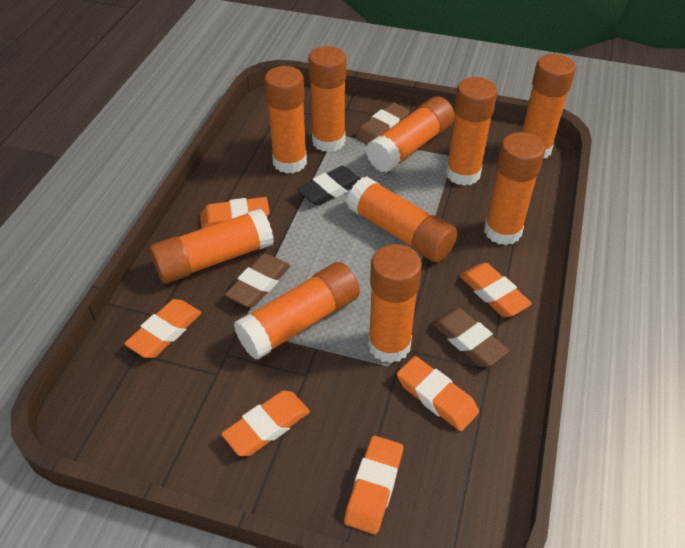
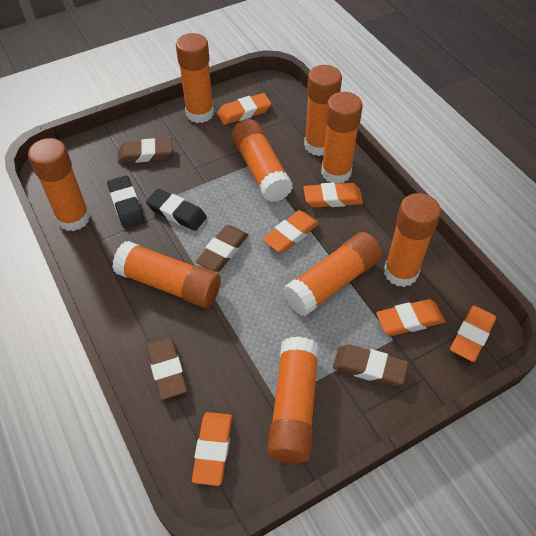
black eraser: [297,166,360,206] = 1 -> [107,175,144,228] [146,189,207,231] = 2
brown eraser: [225,254,291,307] [356,103,410,145] [432,308,509,367] = 3 -> [118,138,172,163] [147,337,187,400] [196,225,248,272] [333,344,409,386] = 4
orange glue stick: [150,209,274,283] [234,262,360,360] [264,66,307,174] [308,46,346,152] [347,176,458,262] [366,96,455,173] [368,244,422,363] [446,77,497,186] [484,132,545,245] [522,54,576,159] = 10 -> [28,138,90,231] [112,241,221,308] [176,33,214,123] [232,119,293,202] [267,336,320,464] [283,232,382,316] [304,65,342,156] [321,92,363,184] [384,193,441,287] = 9

